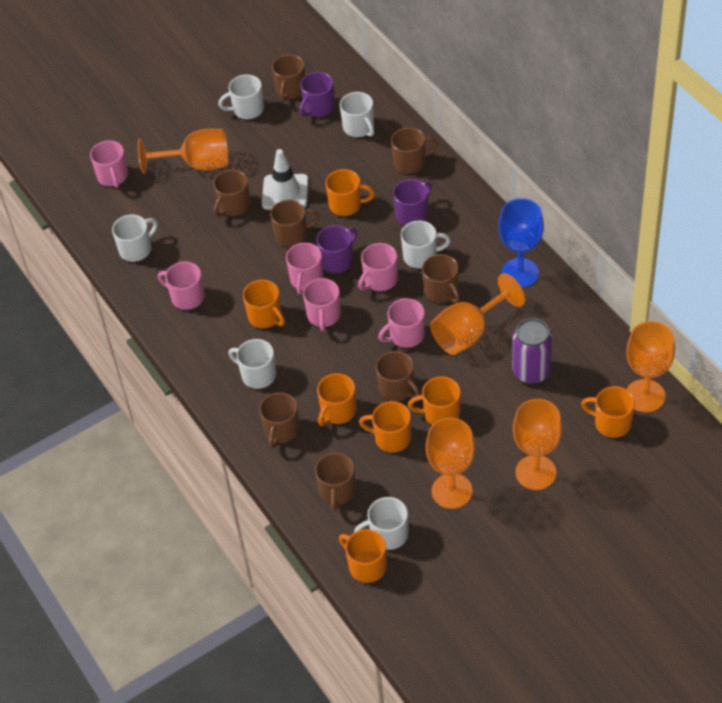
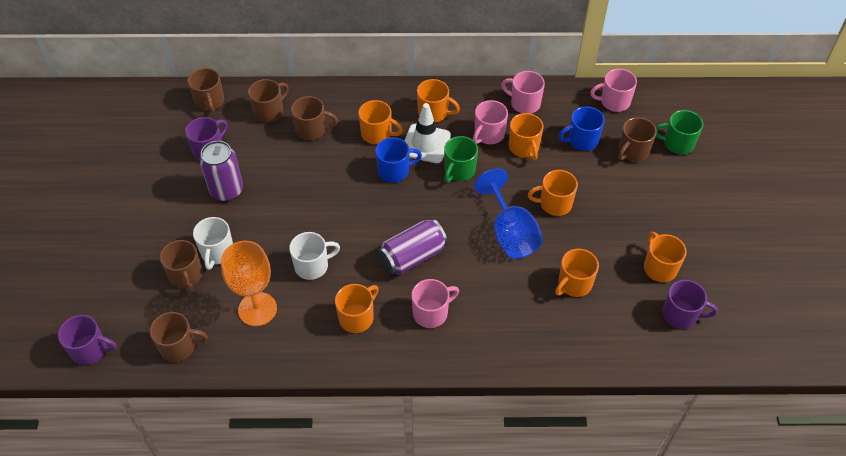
blue mug: none = 0 -> [375,137,422,183] [559,106,605,151] = 2
brown mug: [213,170,250,217] [259,392,300,448] [270,200,319,247] [272,54,305,101] [315,453,356,511] [376,351,420,401] [391,127,438,174] [422,254,460,303] = 8 -> [150,312,208,362] [160,240,203,292] [188,68,224,113] [248,79,289,123] [291,96,338,140] [618,117,657,162] = 6
green mug: none = 0 -> [444,136,478,182] [656,110,703,154] = 2
orange goblet: [138,129,228,174] [426,418,475,509] [430,273,525,355] [513,399,562,490] [626,321,675,413] = 5 -> [221,241,277,326] = 1
pink mug: [90,140,128,188] [158,262,205,310] [286,243,323,294] [303,278,341,331] [358,243,398,291] [378,298,425,348] = 6 -> [411,279,459,328] [473,100,508,144] [501,71,545,114] [590,69,637,112] = 4
purple can: [512,318,552,384] = 1 -> [200,141,243,202] [378,219,448,275] = 2
white mug: [112,215,158,262] [218,75,264,119] [228,339,276,389] [340,92,374,137] [354,497,408,550] [401,221,451,269] = 6 -> [193,217,233,270] [289,232,340,280] = 2

